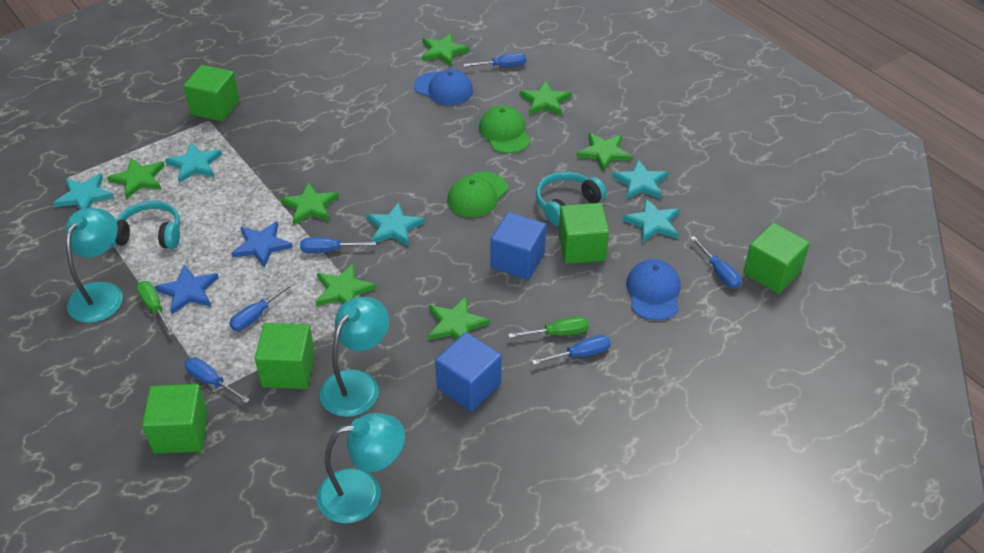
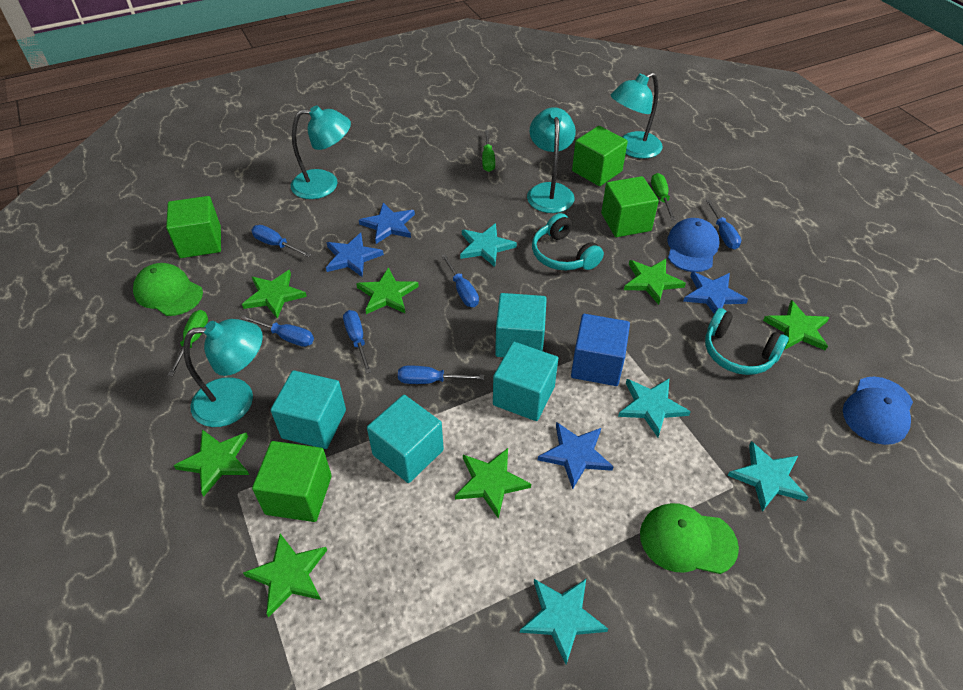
blue cube: [435,332,502,411] [491,212,546,280] = 2 -> [571,314,630,386] = 1
blue star: [155,265,219,314] [231,221,293,268] = 2 -> [326,233,384,277] [359,203,415,244] [538,422,614,489] [683,272,748,314] = 4
green cube: [142,384,208,454] [184,65,240,121] [255,323,315,389] [559,203,609,264] [743,223,810,294] = 5 -> [166,196,221,258] [252,441,332,522] [572,126,628,186] [601,176,659,237] = 4
green screwdriver: [137,281,174,336] [508,316,589,338] = 2 -> [168,310,208,376] [482,130,495,172] [651,173,676,220] = 3
turquoise cube: none = 0 -> [271,370,346,449] [367,395,444,483] [493,342,558,421] [495,293,547,357] = 4
turquoise lamp: [65,208,123,323] [317,413,405,523] [320,297,389,417] = 3 -> [183,319,263,427] [291,106,351,199] [527,107,576,213] [611,72,663,159] = 4
turquoise star: [53,173,114,210] [165,143,222,183] [367,202,425,246] [612,159,669,199] [622,199,680,243] = 5 -> [460,223,517,267] [520,579,608,664] [618,379,691,437] [728,441,809,512] = 4

